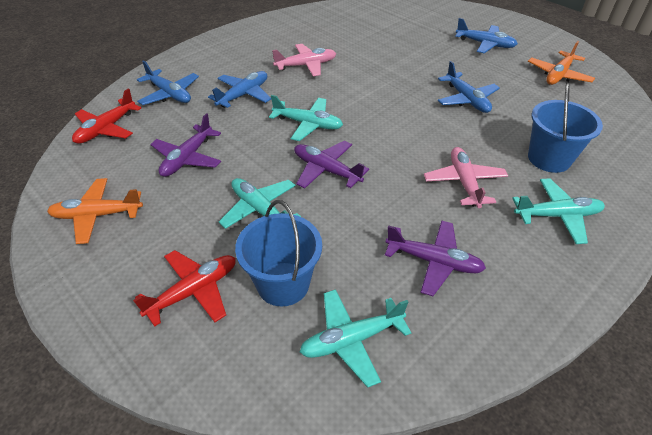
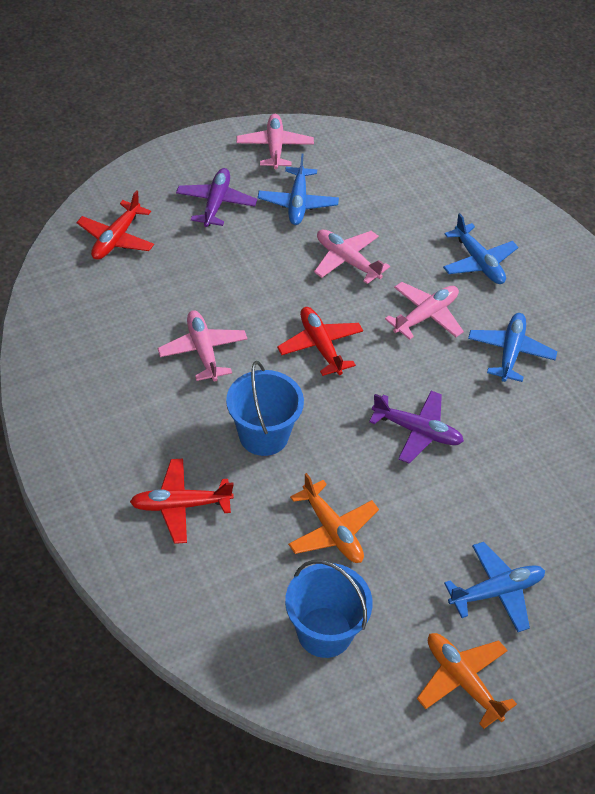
pink plane: [272,44,336,76] [424,147,508,208] = 2 -> [157,310,248,382] [236,114,314,169] [314,230,390,284] [385,282,464,340] = 4
purple plane: [150,113,221,177] [294,141,369,189] [385,220,486,296] = 3 -> [176,168,257,227] [369,391,464,464] = 2
red plane: [72,88,141,144] [133,250,236,327] = 2 -> [77,190,154,260] [130,459,234,544] [277,307,363,376] = 3
turquoise plane: [219,178,301,229] [269,95,343,141] [300,289,411,388] [512,178,605,244] = 4 -> none = 0

